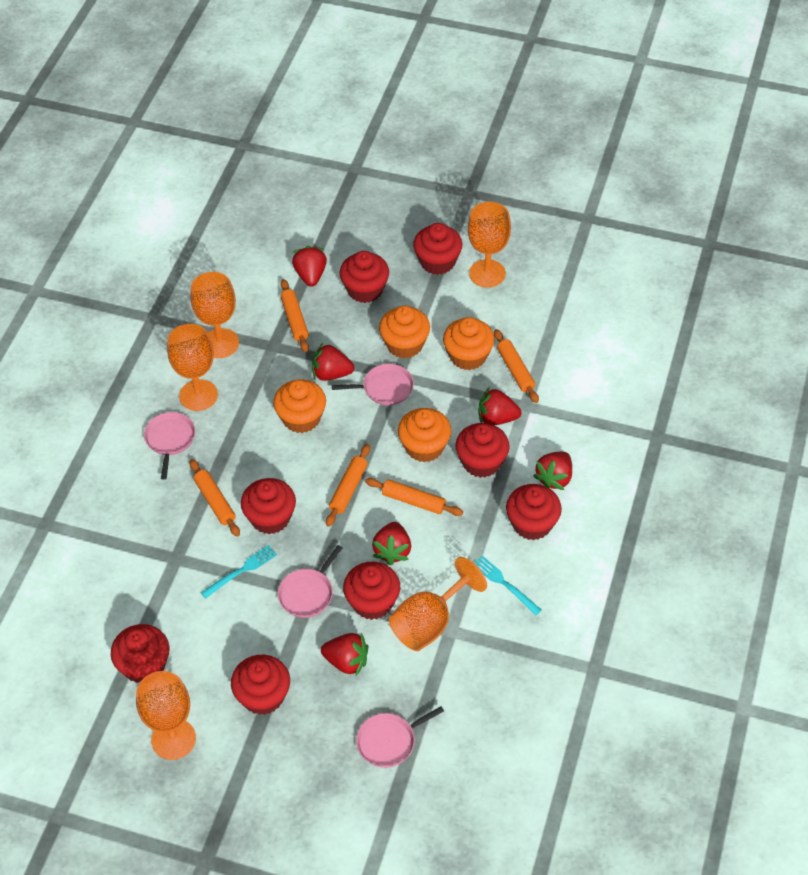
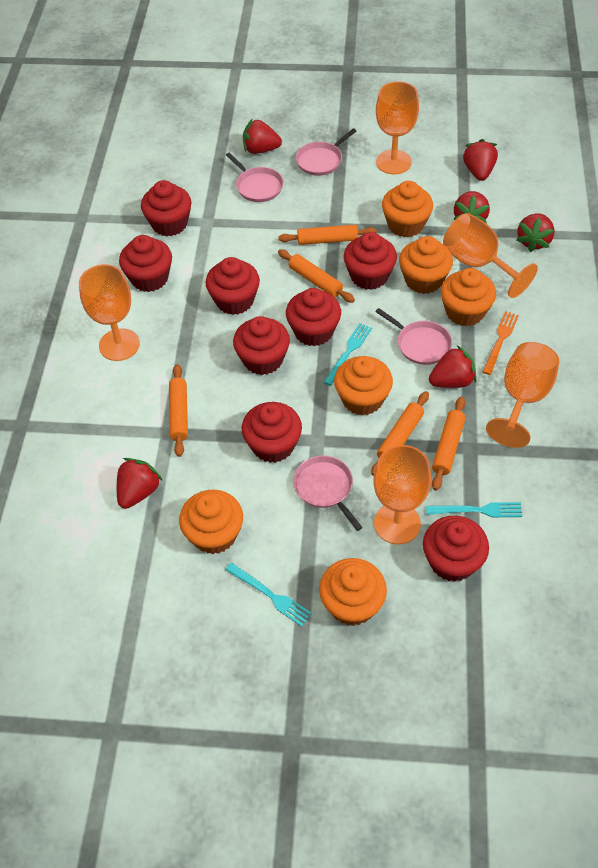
orange cupcake: [273,380,326,433] [379,306,430,358] [398,408,451,463] [443,317,495,370] = 4 -> [179,490,243,554] [319,558,387,626] [334,356,393,416] [382,181,433,237] [399,236,453,294] [441,268,496,326] = 6
orange fork: none = 0 -> [483,311,519,375] = 1
turquoise fork: [201,545,277,599] [474,555,541,615] = 2 -> [225,562,312,626] [324,323,372,386] [426,502,523,518] = 3

